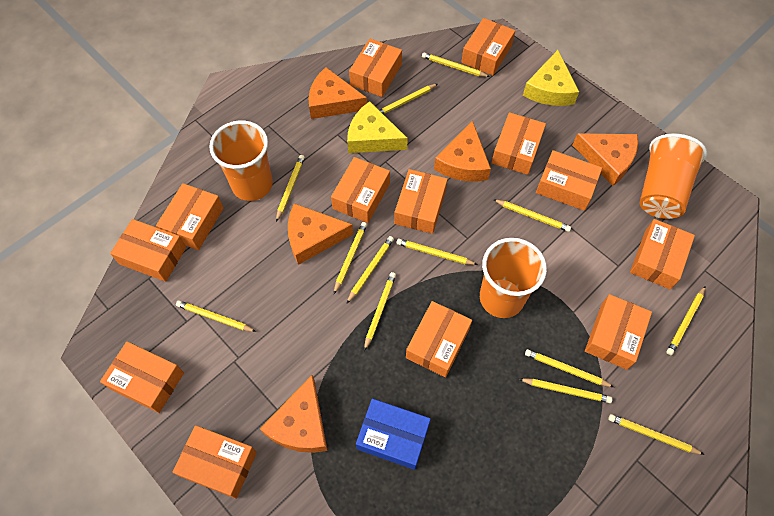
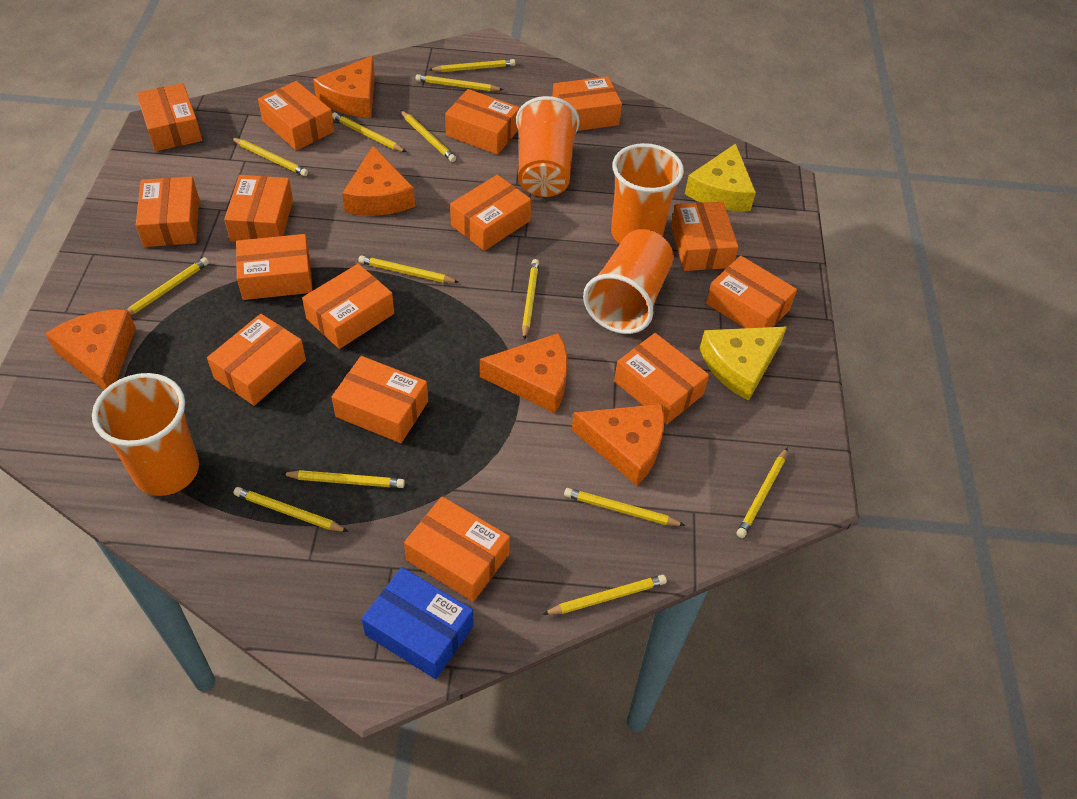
orange box: [100,341,184,413] [110,219,186,282] [156,183,223,250] [173,425,257,499] [331,157,390,223] [349,39,402,97] [394,169,448,234] [406,301,472,377] [461,18,515,76] [491,112,546,175] [536,150,602,211] [585,294,652,370] [630,219,695,289] = 13 -> [136,83,202,151] [136,176,199,247] [207,314,306,406] [224,175,293,242] [236,234,313,300] [258,81,334,150] [302,264,394,349] [332,356,428,443] [404,496,510,602] [445,89,520,155] [450,175,531,251] [552,76,622,131] [614,333,709,424] [671,202,739,271] [706,256,797,328] = 15
orange cup: [209,121,273,201] [480,238,547,318] [639,133,707,219] = 3 -> [92,373,199,496] [516,96,580,197] [583,229,674,334] [611,143,684,244] = 4

